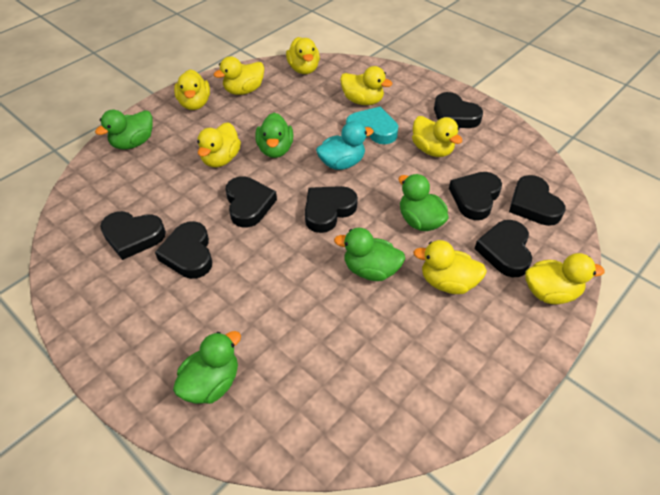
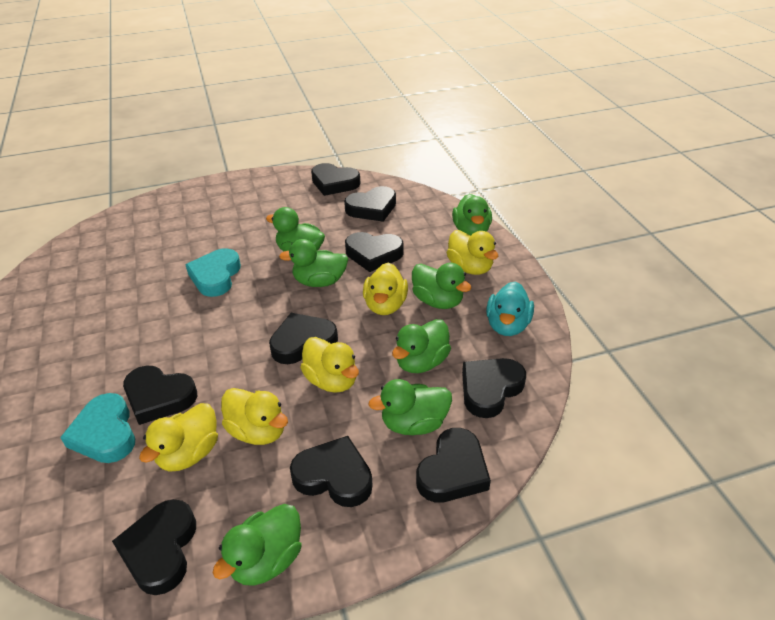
black heart: [100,211,166,260] [155,221,212,279] [225,176,277,228] [305,186,358,233] [434,92,483,128] [449,172,502,220] [474,220,532,277] [509,175,565,226] = 8 -> [112,499,196,595] [123,366,197,425] [269,313,338,364] [290,436,373,507] [311,163,360,196] [344,186,396,222] [345,232,404,272] [416,428,491,503] [462,358,526,418] = 9
green duck: [95,110,153,150] [173,331,241,404] [255,113,293,158] [334,228,405,281] [398,174,448,231] = 5 -> [213,504,301,586] [266,207,325,251] [279,239,348,287] [368,379,452,435] [392,319,451,373] [412,263,471,309] [452,194,492,236] = 7
turquoise heart: [346,107,398,144] = 1 -> [60,393,136,463] [185,248,241,297] = 2
yellow duck: [174,69,210,110] [197,122,241,167] [213,56,264,95] [286,37,320,74] [340,66,392,105] [412,116,462,157] [413,240,487,294] [525,253,605,304] = 8 -> [139,403,218,472] [221,388,288,445] [300,337,359,393] [363,262,408,315] [447,230,498,275] = 5

